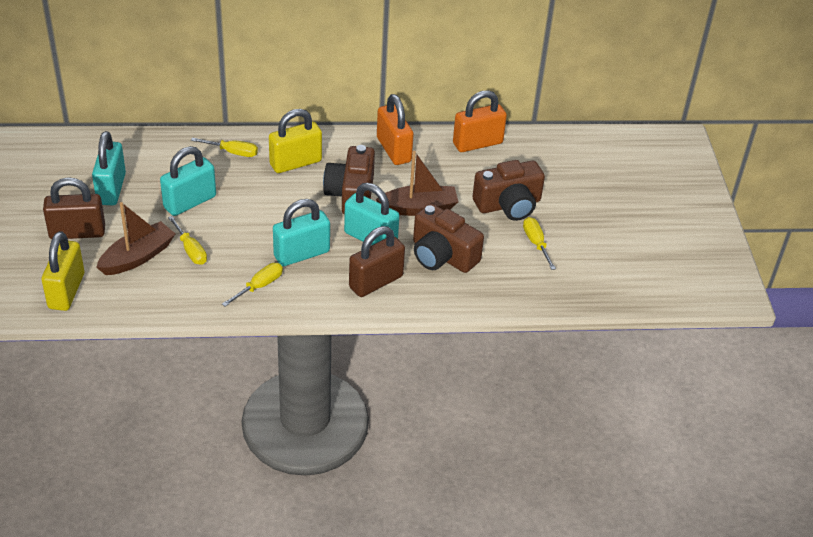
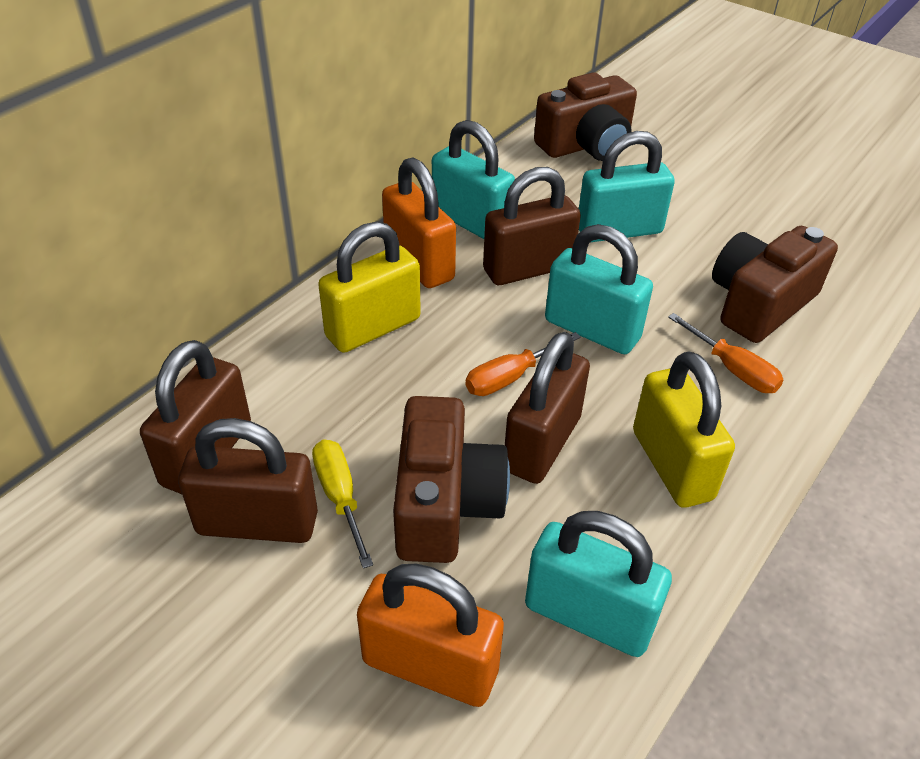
brown boat: [96,202,175,275] [376,151,459,216] = 2 -> none = 0
brown padlock: [43,177,105,239] [349,226,405,297] = 2 -> [140,340,251,494] [178,418,318,543] [483,167,581,285] [505,332,590,484] = 4
orange screwdriver: none = 0 -> [465,332,581,396] [668,313,783,393] = 2
yellow screwdriver: [168,216,207,265] [191,137,258,157] [222,263,283,307] [523,217,556,270] = 4 -> [312,440,373,568] = 1

